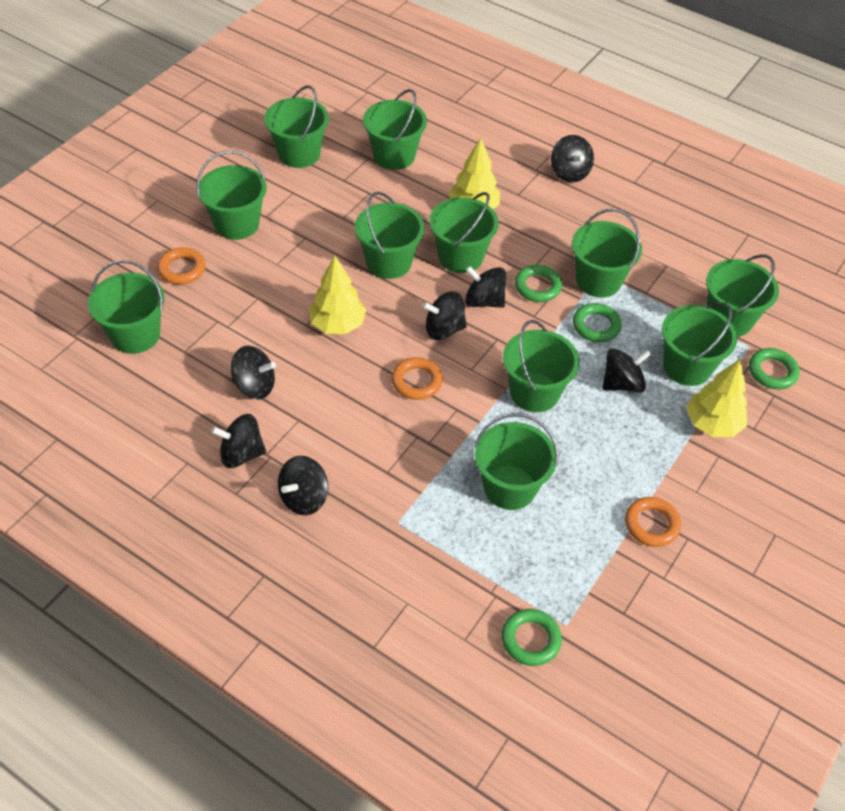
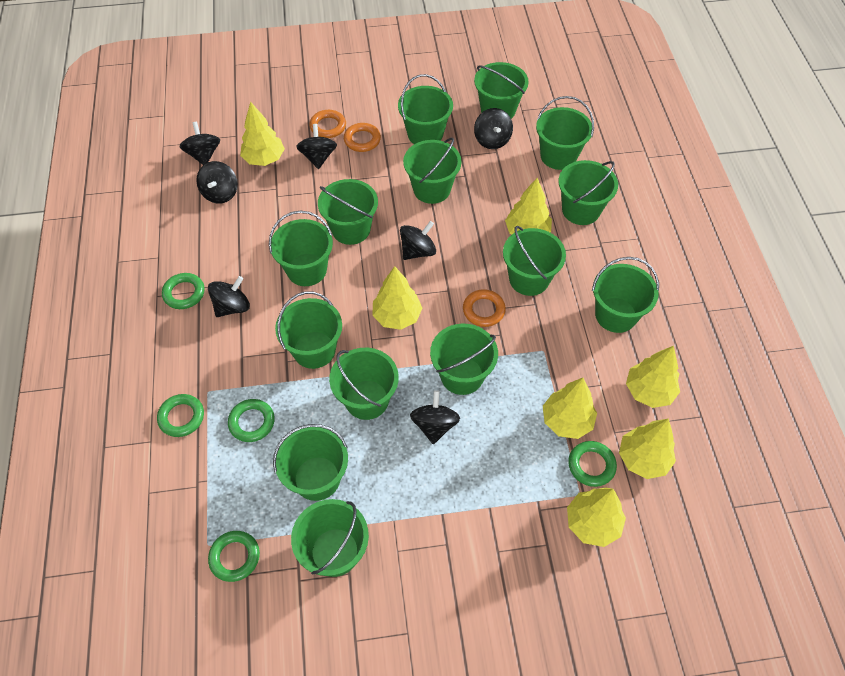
green bucket: [88,260,164,354] [196,151,266,240] [264,86,329,168] [355,192,425,279] [363,89,427,170] [429,192,499,273] [474,413,559,510] [503,320,580,412] [572,209,642,297] [662,302,737,386] [706,254,779,337] = 11 -> [269,211,333,286] [273,424,348,501] [275,291,342,369] [291,499,369,577] [318,179,378,245] [329,348,399,420] [398,74,453,144] [403,138,462,204] [430,324,498,395] [474,62,529,119] [503,226,566,296] [536,96,594,170] [559,160,618,225] [592,257,659,333] = 14
green ring: [501,609,562,666] [515,265,562,302] [573,303,622,342] [749,348,800,389] = 4 -> [157,394,204,437] [162,273,205,309] [208,531,260,582] [228,399,275,442] [568,441,617,487] = 5
yellow tree: [309,256,366,334] [449,138,500,209] [686,358,747,437] = 3 -> [240,101,285,166] [372,266,422,330] [505,178,552,235] [543,378,597,439] [567,488,626,547] [619,419,676,479] [626,346,680,408] = 7

